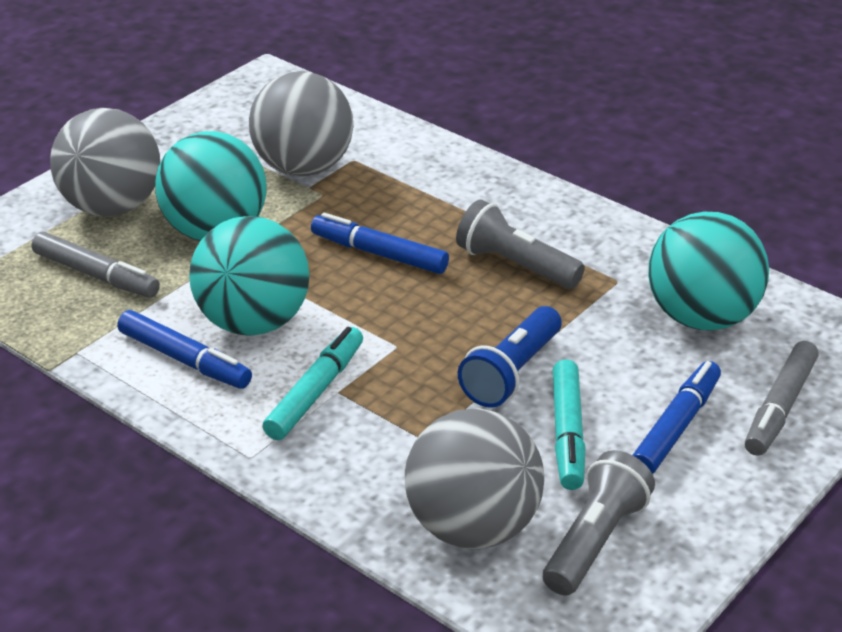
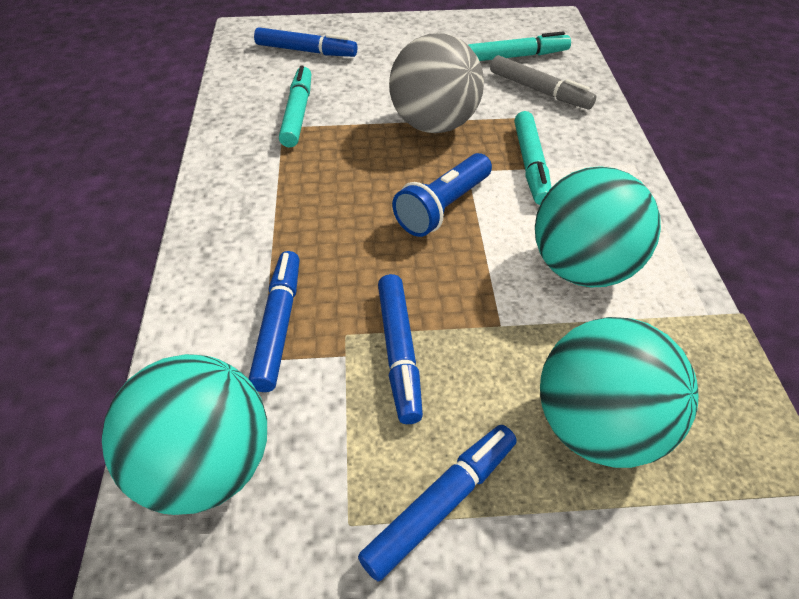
blue marker: [117,310,252,389] [311,213,449,274] [633,361,721,474] = 3 -> [249,251,300,392] [254,27,358,57] [358,425,517,582] [378,274,423,424] = 4
grey ball: [50,108,160,216] [249,71,353,177] [405,408,544,549] = 3 -> [389,33,484,133] = 1
grey flashlight: [456,200,585,289] [543,450,655,595] = 2 -> none = 0
grey marker: [32,232,160,298] [745,341,819,456] = 2 -> [490,55,596,110] = 1
turquoise marker: [263,327,363,440] [553,359,586,490] = 2 -> [279,65,311,148] [468,31,571,61] [514,111,551,205] = 3

